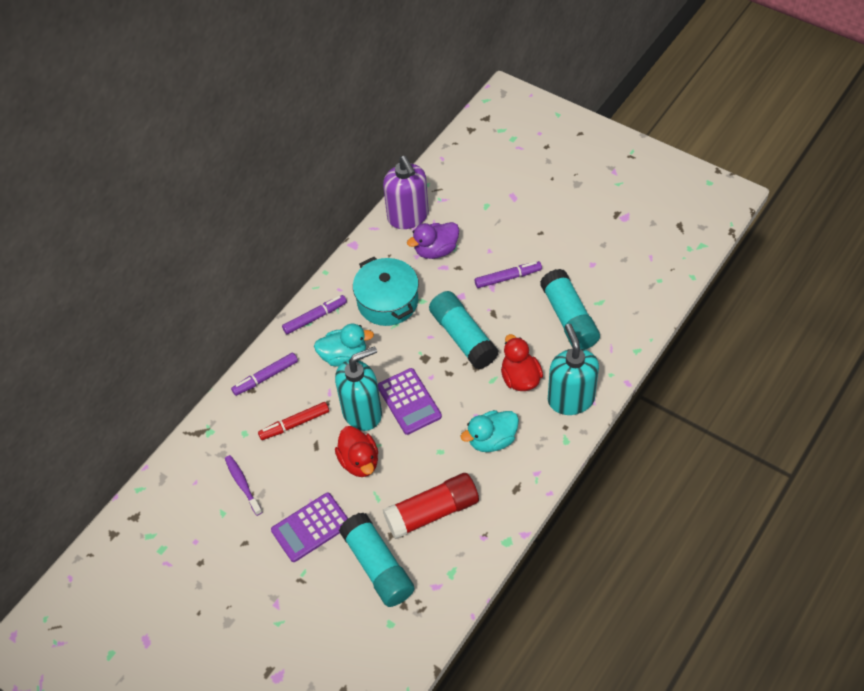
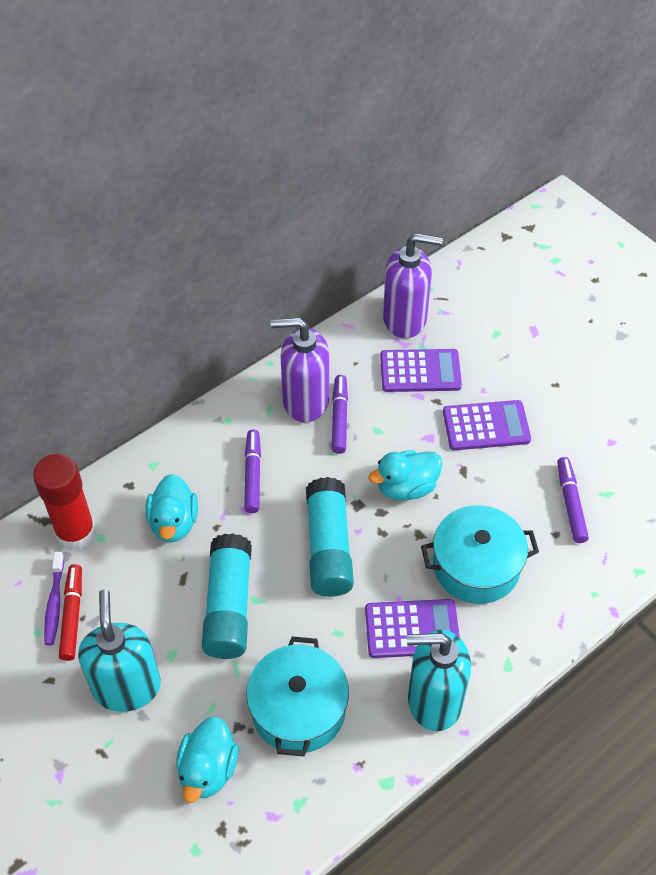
purple calculator: [271,493,348,562] [378,368,442,435] = 2 -> [365,599,460,658] [380,349,462,392] [443,400,531,450] = 3
purple duck: [407,222,459,259] = 1 -> none = 0
purple soap dispenser: [383,156,429,229] = 1 -> [271,318,329,422] [383,233,443,338] = 2
red duck: [335,426,378,477] [501,334,543,391] = 2 -> none = 0
turquoise duck: [314,324,374,367] [460,410,519,452] = 2 -> [146,474,198,542] [176,716,239,803] [368,450,442,501] = 3
turquoise glue stick: [339,513,414,607] [429,291,498,369] [540,269,600,349] = 3 -> [202,533,252,659] [306,477,354,597] = 2
turquoise pot: [353,257,419,326] = 1 -> [246,637,349,756] [421,505,539,604] = 2

